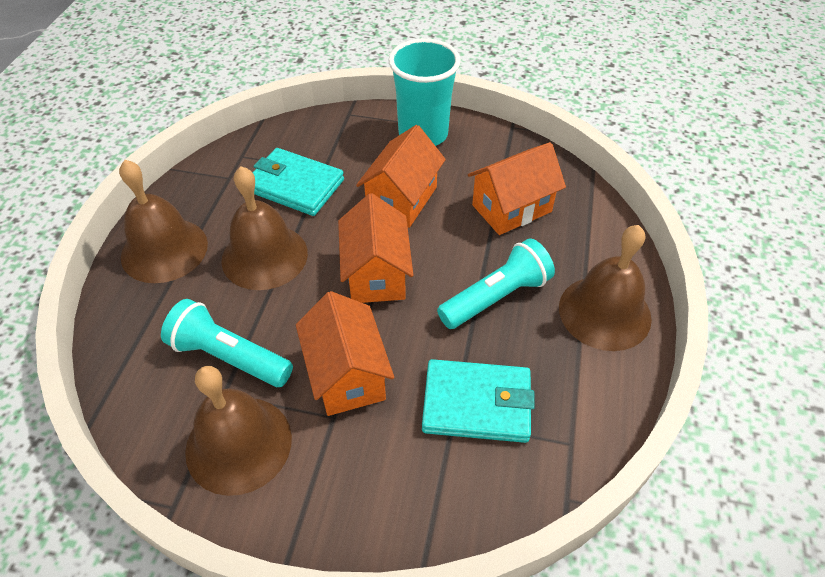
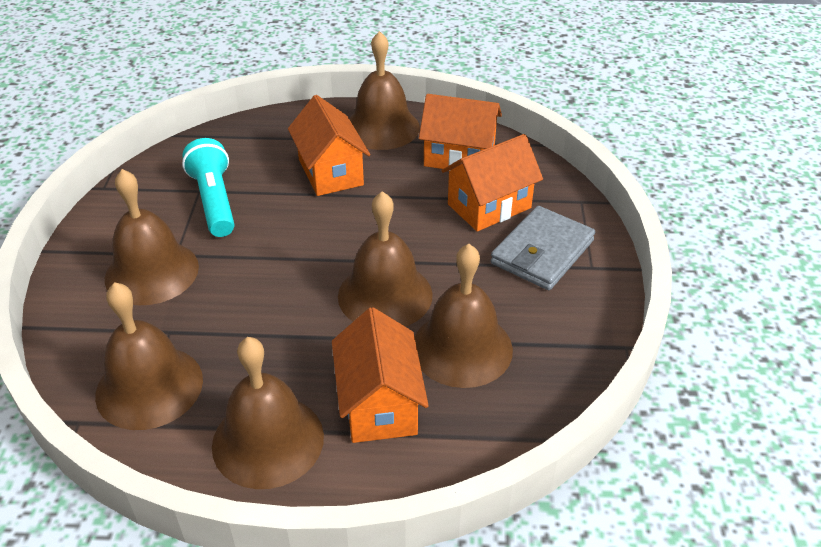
brown bell: [119,160,208,283] [185,366,292,496] [221,166,308,290] [559,225,652,351] = 4 -> [95,282,203,430] [105,169,199,305] [212,337,324,489] [338,191,433,327] [349,31,420,150] [415,244,513,388] = 6
grey wallet: none = 0 -> [491,206,595,290] = 1
turquoise cup: [388,38,461,146] = 1 -> none = 0
turquoise flashlight: [161,299,293,387] [437,238,555,329] = 2 -> [182,138,234,237] = 1
turquoise wallet: [253,148,344,216] [422,359,535,443] = 2 -> none = 0

